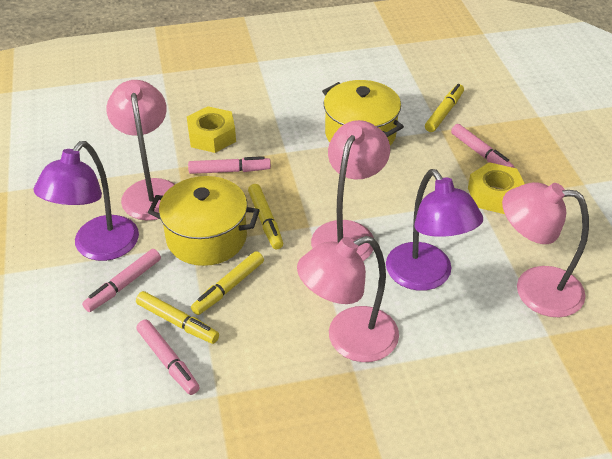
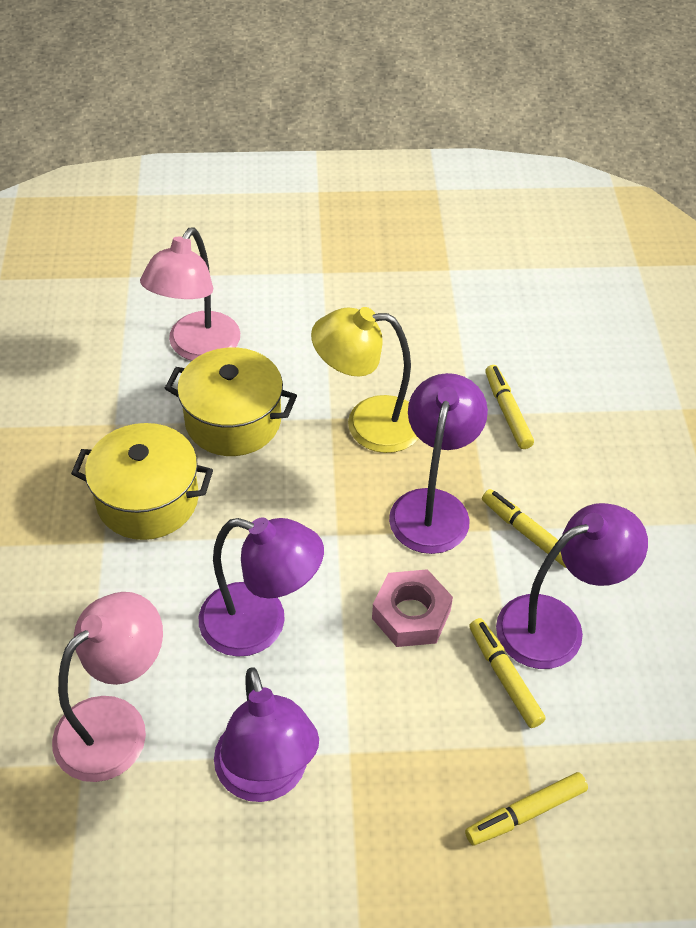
pink lamp: [106,80,175,220] [297,236,399,362] [311,120,390,261] [502,182,589,317] = 4 -> [52,592,163,782] [140,227,240,361] = 2
pink marker: [82,249,161,312] [136,319,199,395] [188,156,271,174] [451,124,514,168] = 4 -> none = 0
pink nut: none = 0 -> [372,569,453,647] = 1
purple lamp: [34,141,139,261] [386,169,483,291] = 2 -> [199,517,324,657] [214,667,319,802] [389,373,488,554] [496,503,648,669] = 4
yellow lamp: none = 0 -> [311,307,419,453] = 1
yellow nut: [187,106,236,153] [468,162,525,214] = 2 -> none = 0

